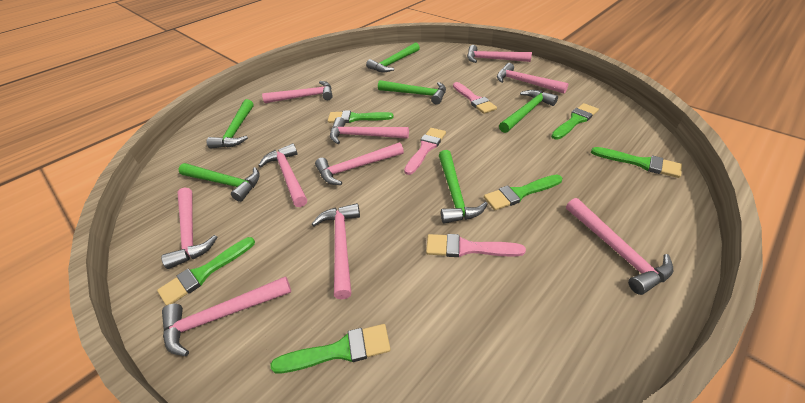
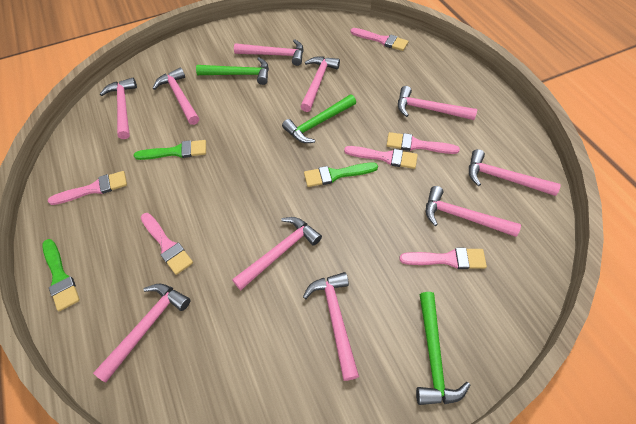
green brush: [157,237,255,306] [270,324,391,373] [328,110,394,123] [484,175,562,210] [551,103,599,140] [591,147,682,178] = 6 -> [42,239,80,311] [134,140,206,160] [304,162,378,187] = 3
green hammer: [178,163,260,202] [206,99,254,149] [366,42,420,72] [378,80,446,105] [439,150,488,224] [499,90,558,133] = 6 -> [196,57,269,85] [282,94,356,143] [416,292,470,405] = 3
pink brush: [404,128,446,175] [426,234,526,257] [453,82,497,114] = 3 -> [48,171,127,205] [141,213,193,275] [344,146,418,169] [350,28,408,51] [386,132,460,154] [399,248,487,269] = 6

